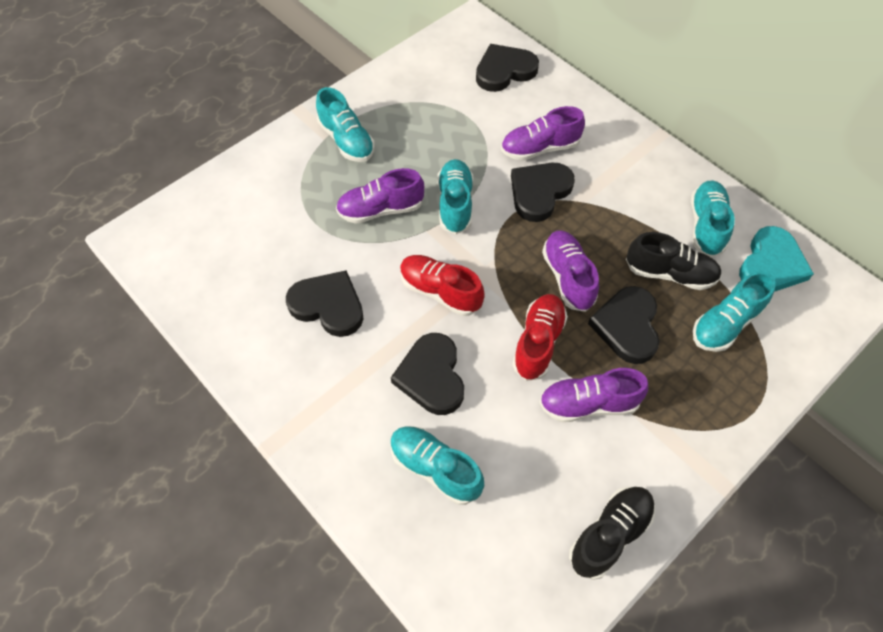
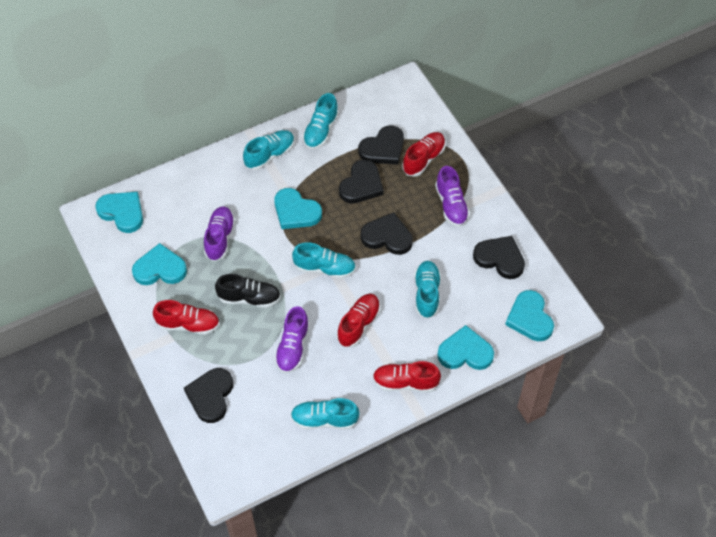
black shoe: [569,487,655,580] [626,232,722,290] = 2 -> [215,274,281,308] = 1
purple shoe: [336,168,424,224] [501,106,585,161] [539,368,648,422] [542,230,599,312] = 4 -> [204,206,235,261] [275,306,309,373] [435,166,470,227] = 3
red shoe: [400,255,485,316] [512,294,568,381] = 2 -> [153,300,220,335] [337,294,380,347] [373,361,441,392] [402,132,446,177] = 4
turquoise heart: [739,226,814,292] = 1 -> [95,192,143,233] [132,243,187,285] [274,188,322,229] [437,325,494,370] [505,290,554,341] = 5

